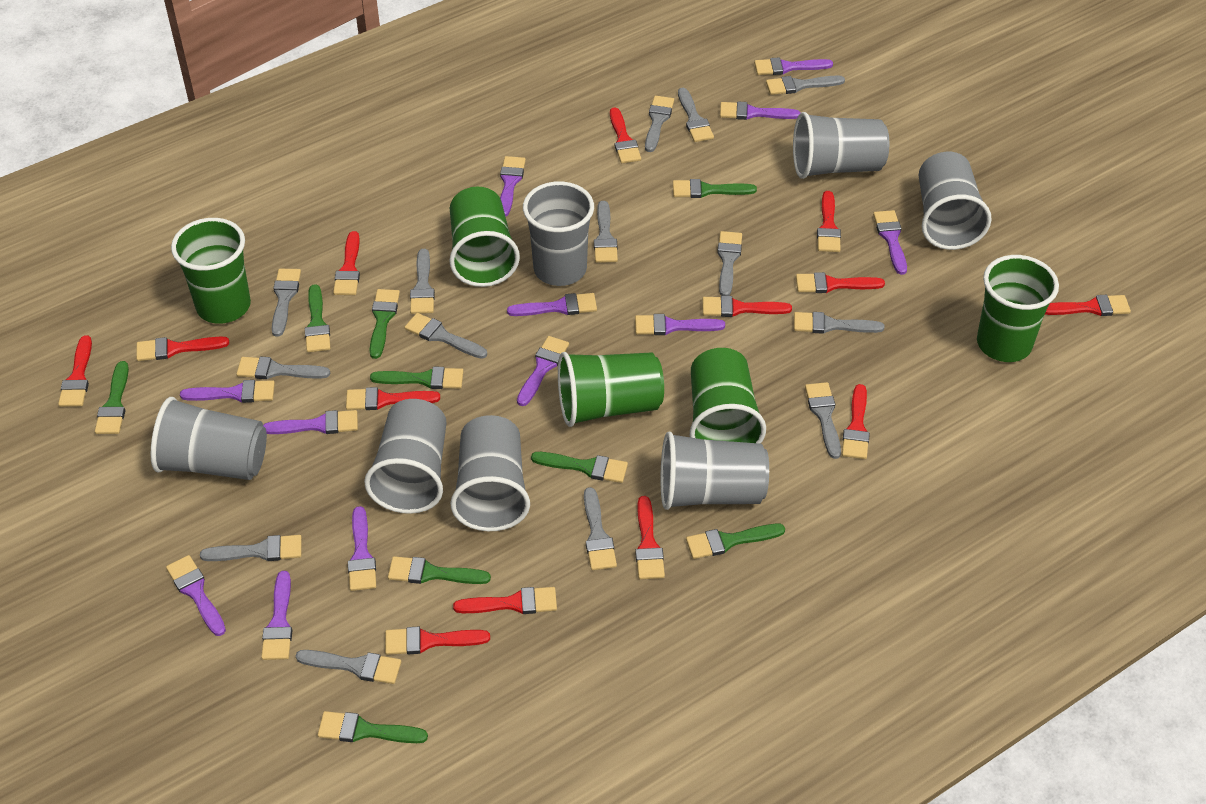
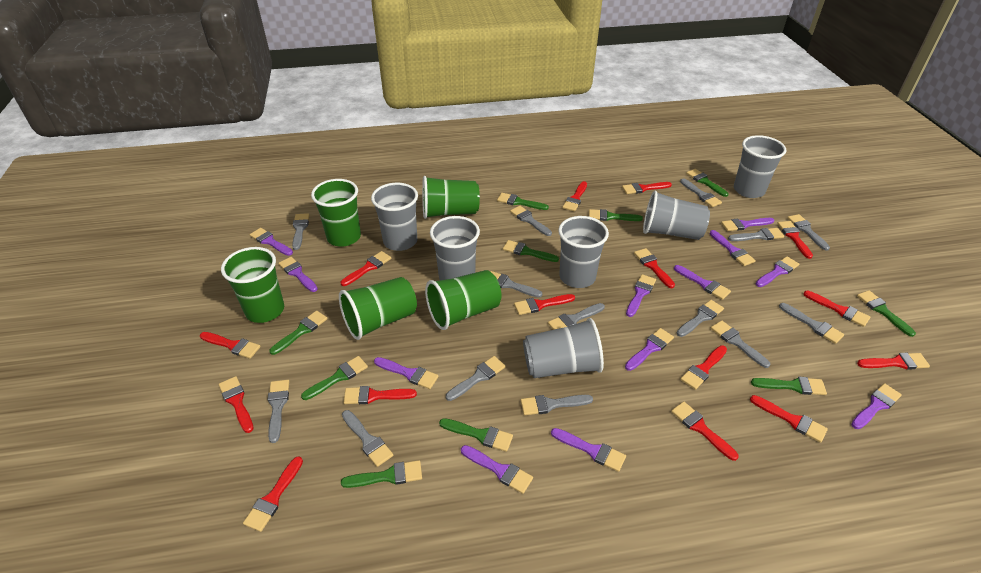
green brush: [95,361,129,434] [305,284,330,352] [317,711,428,743] [370,289,400,359] [370,367,463,389] [388,556,491,584] [531,452,628,483] [673,179,757,198] [686,524,785,559] = 9 -> [269,311,328,355] [301,356,368,400] [341,460,422,488] [439,418,513,452] [497,193,549,210] [503,240,559,262] [589,209,643,221] [686,169,729,197] [751,377,827,395] [857,290,916,337] = 10
grey cup: [151,397,267,480] [364,399,447,514] [450,415,530,531] [523,181,594,286] [661,432,769,510] [793,112,889,179] [919,152,992,250] = 7 -> [371,183,418,251] [430,216,480,280] [523,318,604,378] [558,216,609,288] [643,190,710,240] [734,135,786,198] = 6
red brush: [58,335,92,407] [136,336,229,361] [333,231,360,295] [346,387,440,410] [385,627,490,655] [453,587,557,614] [610,107,641,163] [635,496,665,579] [702,296,792,317] [796,272,885,293] [817,191,841,252] [842,384,870,459] [1045,295,1131,316] = 13 -> [200,332,261,359] [219,376,253,433] [243,456,303,532] [341,251,391,286] [343,386,417,404] [514,294,575,315] [562,181,587,212] [622,182,672,194] [634,248,675,288] [671,401,738,461] [680,345,727,390] [750,395,828,443] [777,221,813,259] [803,291,870,327] [857,353,930,370] = 15

